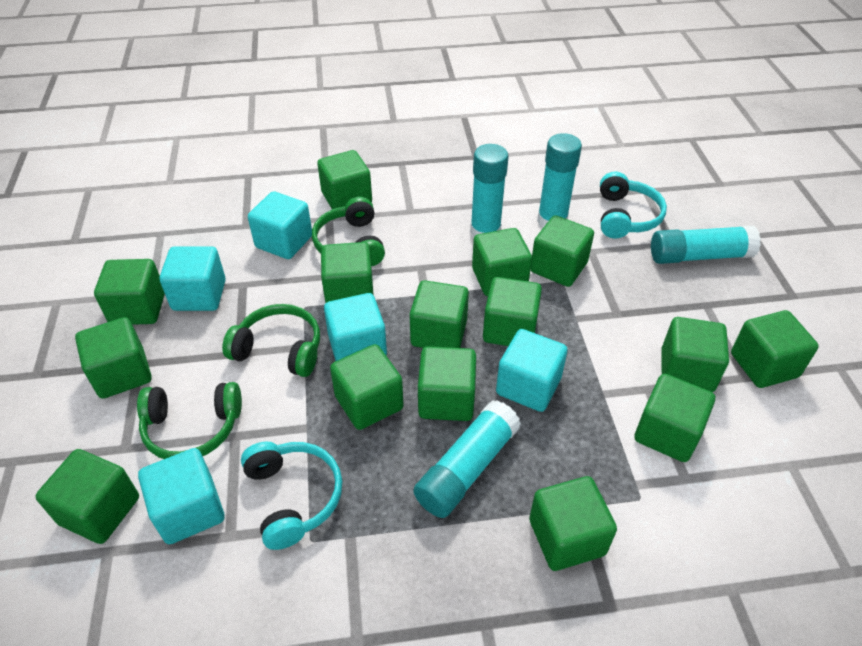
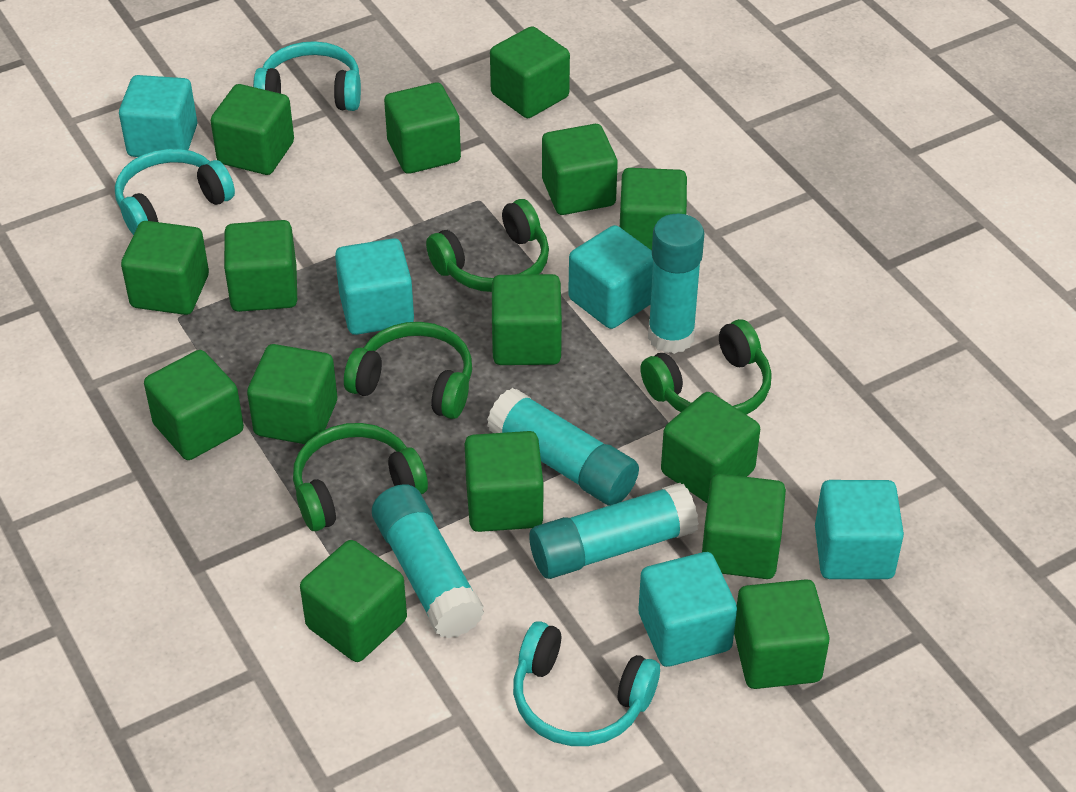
green headphones: [137,382,242,459] [222,304,320,377] [312,197,385,266] = 3 -> [293,423,428,531] [344,322,472,419] [426,199,549,292] [640,319,772,415] = 4
turquoise headphones: [241,442,342,550] [600,172,667,238] = 2 -> [115,149,235,235] [253,41,361,111] [513,621,660,746] = 3

